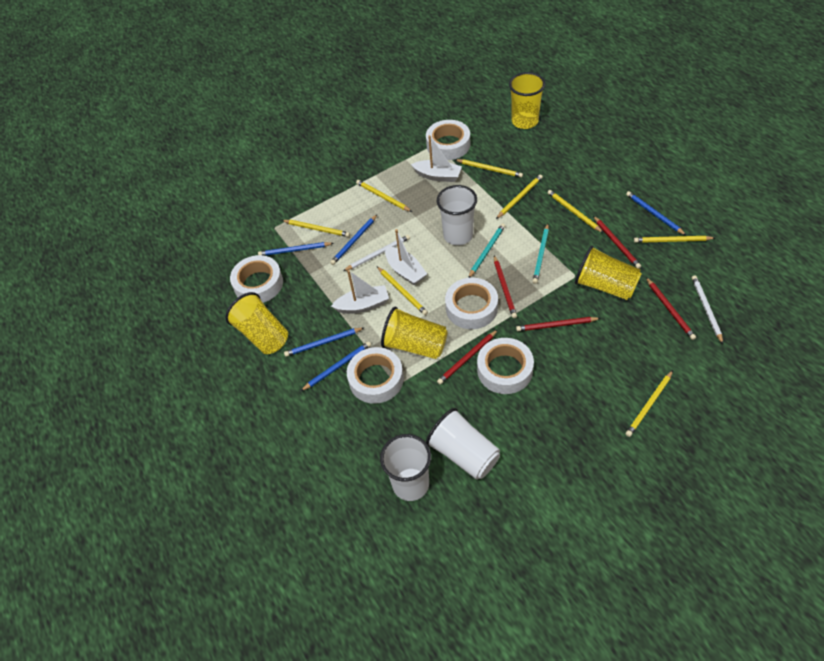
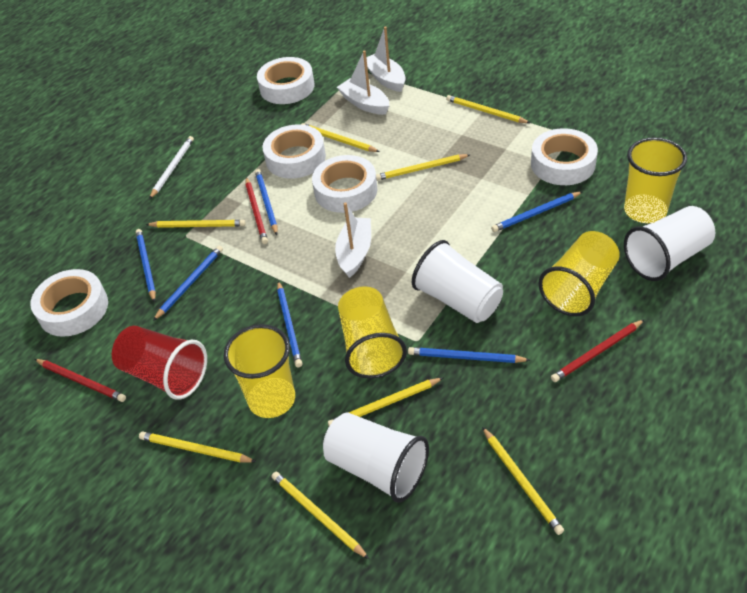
blue pencil: [258,242,334,256] [284,328,364,357] [301,341,371,391] [330,215,377,265] [626,191,686,235] = 5 -> [136,229,156,302] [153,246,223,321] [255,169,278,235] [277,281,302,367] [408,347,530,363] [491,191,583,232] = 6
red cup: none = 0 -> [112,326,207,400] = 1
red pencil: [437,330,498,384] [494,255,517,318] [516,317,601,331] [593,216,641,269] [646,277,696,340] = 5 -> [34,359,126,402] [245,177,268,244] [551,319,645,382] = 3
turquoise pencil: [468,223,505,278] [533,224,549,284] = 2 -> none = 0
white pencil: [343,235,410,271] [692,275,723,344] = 2 -> [149,136,194,199] = 1

